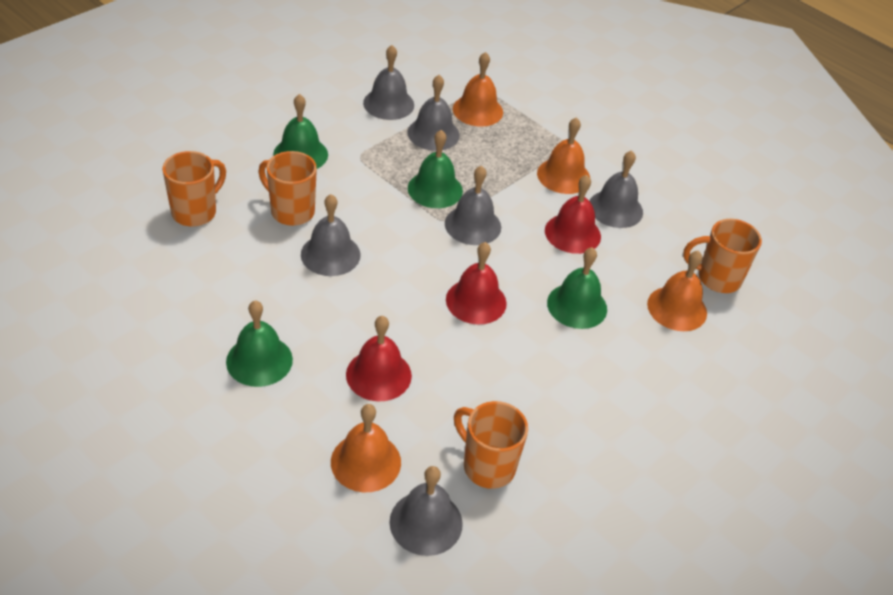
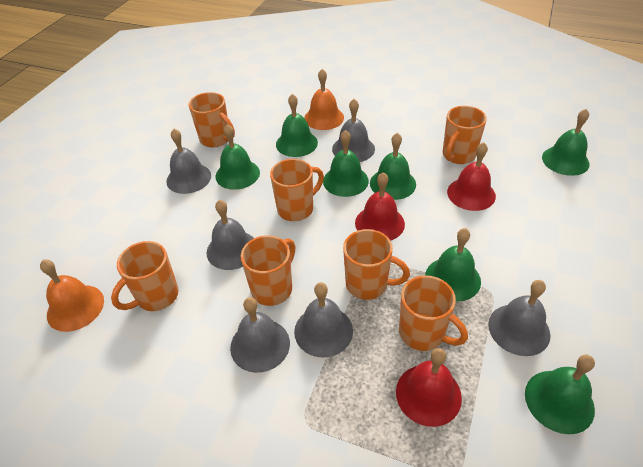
green bell: [226,301,293,387] [273,94,328,169] [408,130,463,208] [547,247,607,329] = 4 -> [216,124,260,190] [276,94,318,157] [323,130,369,197] [370,133,416,200] [425,228,481,302] [525,355,595,434] [542,109,590,176] = 7
orange bell: [331,404,401,492] [453,52,503,127] [537,117,590,194] [647,251,707,331] = 4 -> [40,260,104,332] [304,69,344,130] = 2
orange mug: [162,151,226,227] [258,151,317,226] [454,401,528,489] [683,219,762,293] = 4 -> [111,241,179,311] [188,92,235,147] [241,235,296,306] [270,159,324,221] [343,229,410,300] [399,275,468,351] [443,106,487,164] = 7

